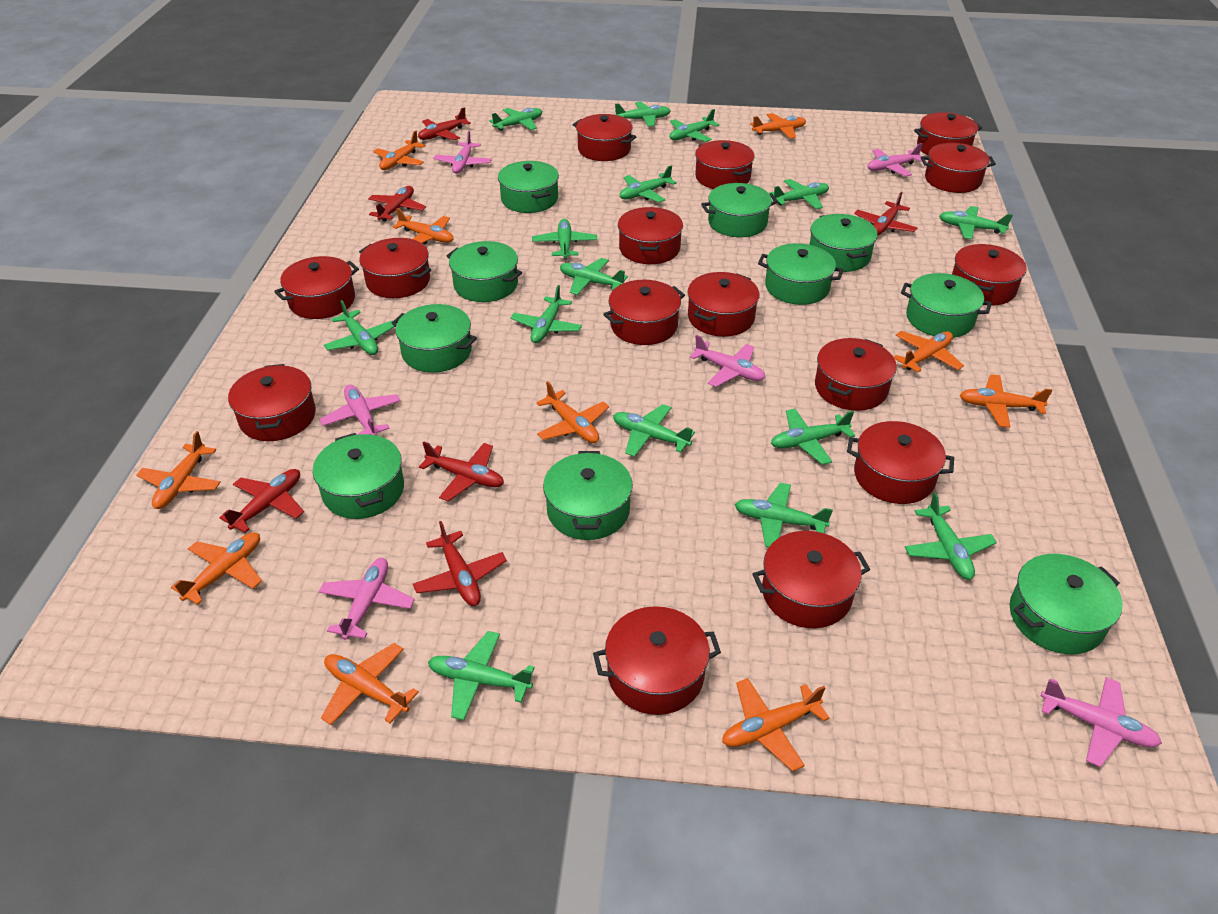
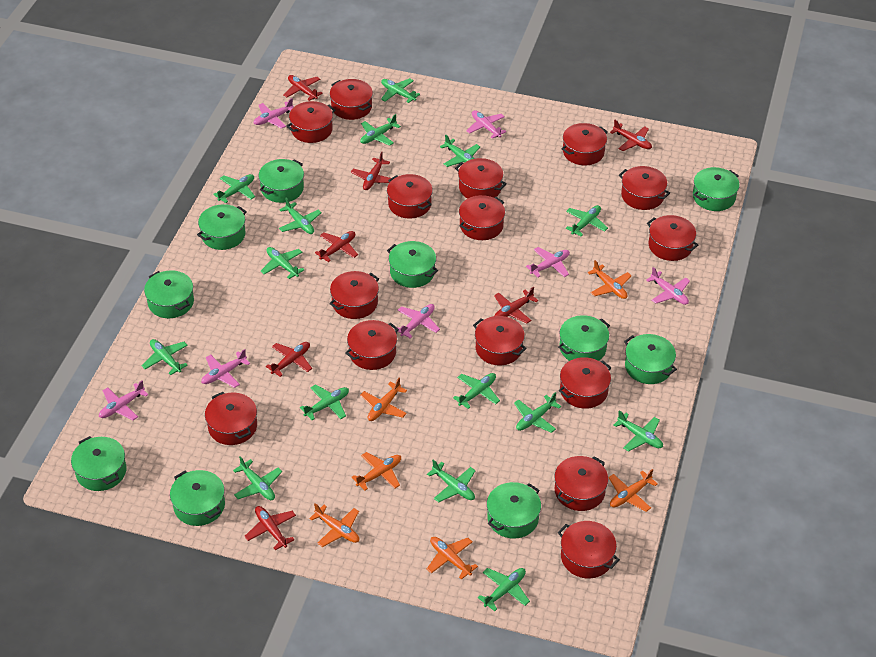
orange plane: [136,431,221,509] [171,532,262,605] [321,643,419,725] [373,130,426,170] [393,208,453,245] [536,381,609,443] [722,678,830,772] [750,113,806,139] [894,331,964,372] [960,374,1052,428] = 10 -> [309,503,359,547] [352,452,401,491] [360,377,407,421] [427,537,478,580] [588,260,632,299] [609,469,658,512] = 6
pink plane: [319,385,400,436] [319,558,415,640] [433,131,492,174] [690,335,765,387] [867,143,923,177] [1041,677,1162,767] = 6 -> [99,380,148,420] [201,349,250,388] [254,98,294,129] [397,304,440,339] [466,110,507,139] [526,247,570,277] [646,267,690,305] = 7
red plane: [219,469,304,533] [368,186,426,222] [413,521,507,606] [418,107,471,140] [419,441,504,502] [854,192,917,236] = 6 -> [245,506,296,550] [266,342,312,377] [283,75,323,101] [315,231,358,262] [351,151,391,190] [494,287,538,323] [610,120,652,151] = 7

